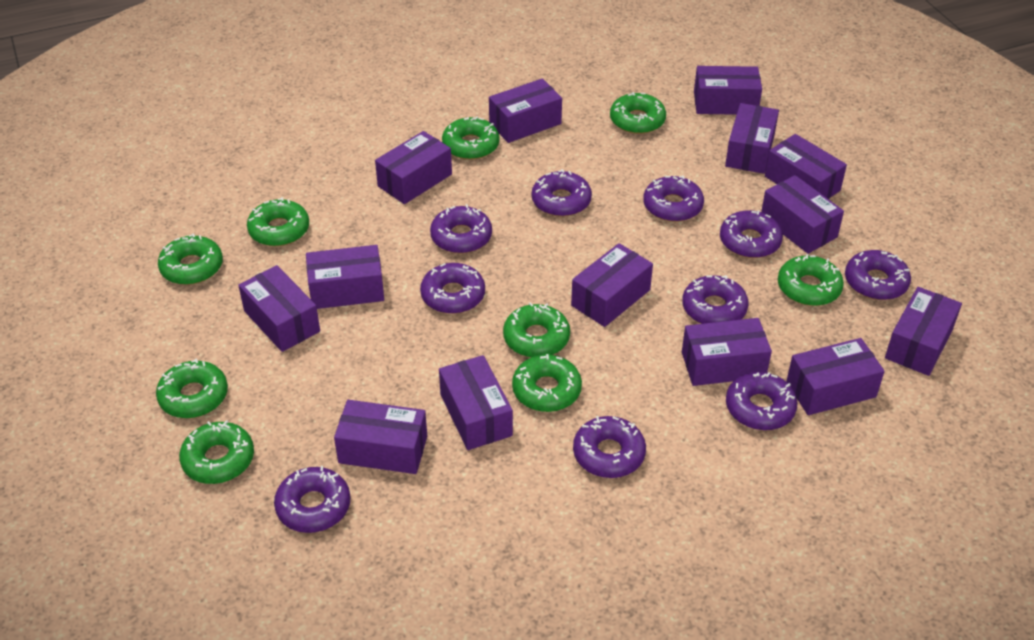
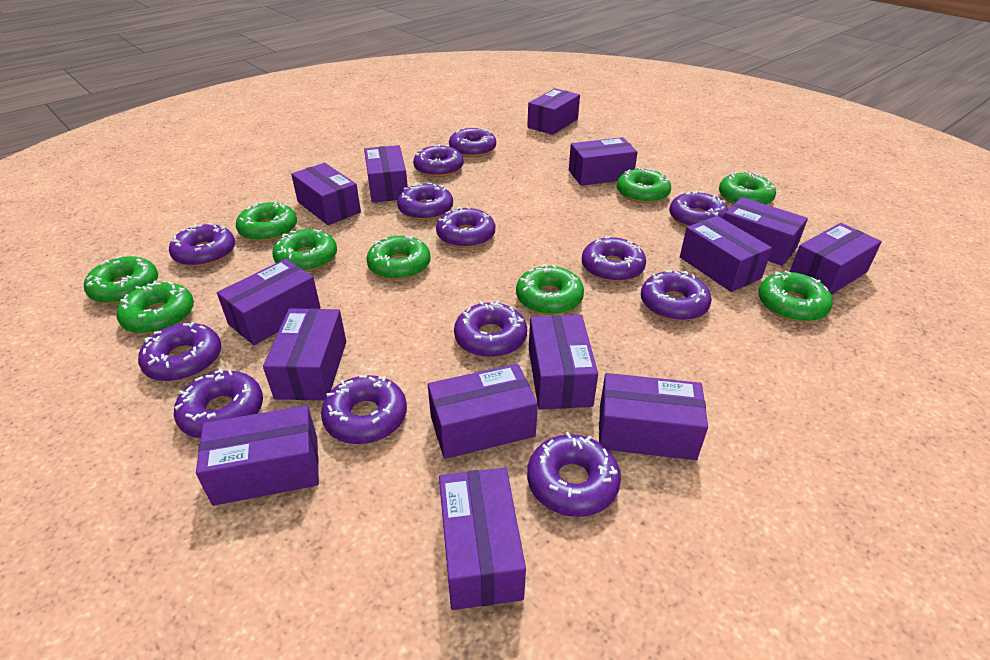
purple donut: [274,466,350,533] [420,263,485,314] [430,204,492,254] [532,169,592,217] [573,416,646,478] [643,176,704,222] [682,275,749,324] [720,210,783,258] [726,372,797,430] [845,250,911,300] = 10 -> [138,322,221,381] [169,223,235,267] [174,368,263,438] [321,375,407,444] [397,182,453,220] [413,144,464,177] [436,206,495,248] [449,127,496,157] [454,301,527,358] [527,432,621,517] [582,236,646,282] [641,271,712,321] [669,191,728,227] = 13

